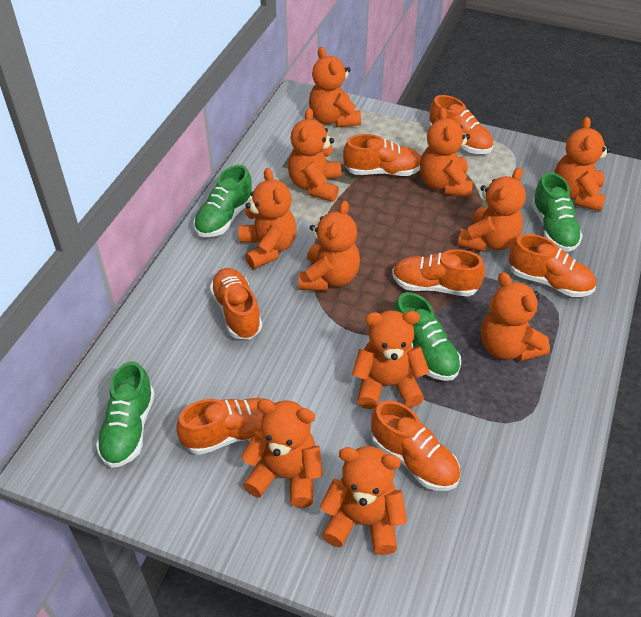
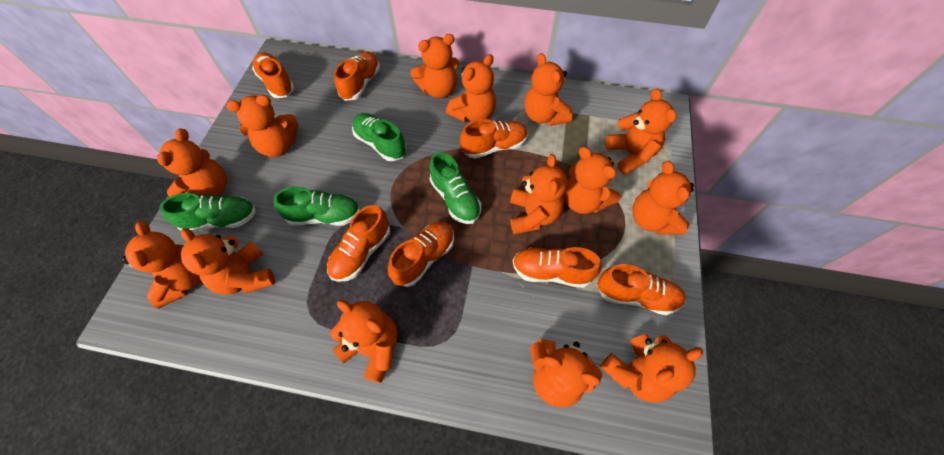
orange teddy bear: [239,168,297,269] [241,399,323,508] [288,108,342,202] [299,200,360,291] [309,47,361,127] [320,446,407,555] [352,310,430,409] [420,108,473,197] [458,167,526,252] [481,272,550,362] [554,117,611,212] = 11 -> [121,221,201,308] [157,128,227,197] [181,228,275,295] [227,95,298,157] [330,300,398,383] [411,34,459,99] [446,54,496,122] [510,154,567,235] [524,53,573,126] [530,339,602,407] [564,147,621,214] [600,334,703,403] [605,88,676,174] [632,161,694,235] = 14

